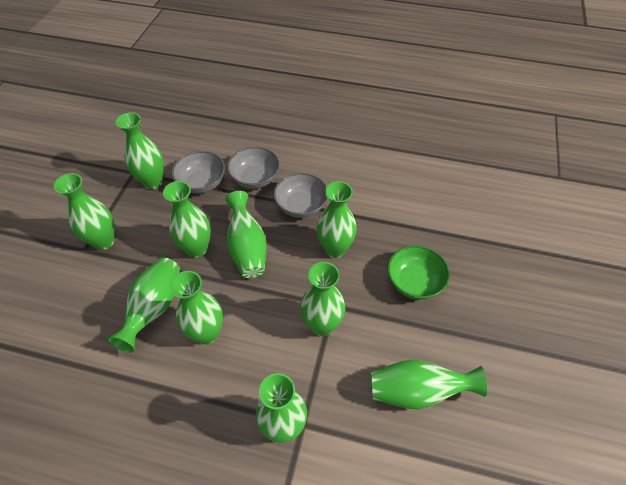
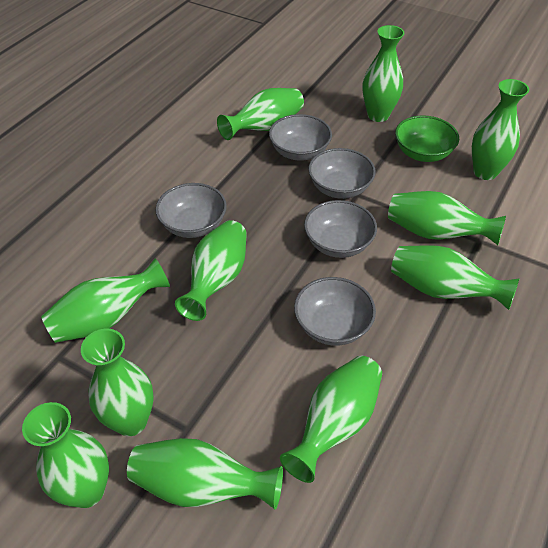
green vase: [54,173,115,250] [108,257,180,353] [116,112,164,189] [163,181,211,258] [170,271,223,344] [225,191,267,278] [256,373,307,443] [300,262,345,336] [316,181,357,258] [371,360,487,409] = 10 -> [22,402,109,508] [41,258,170,343] [81,329,154,436] [127,438,283,509] [175,220,247,321] [217,88,304,140] [280,356,382,483] [363,25,404,122] [388,191,506,245] [391,245,519,310] [472,79,529,180] = 11
grey bowl: [172,151,225,193] [227,147,280,189] [273,173,328,218] = 3 -> [155,183,227,238] [269,114,332,161] [294,277,376,346] [304,200,377,258] [308,148,376,199] = 5

